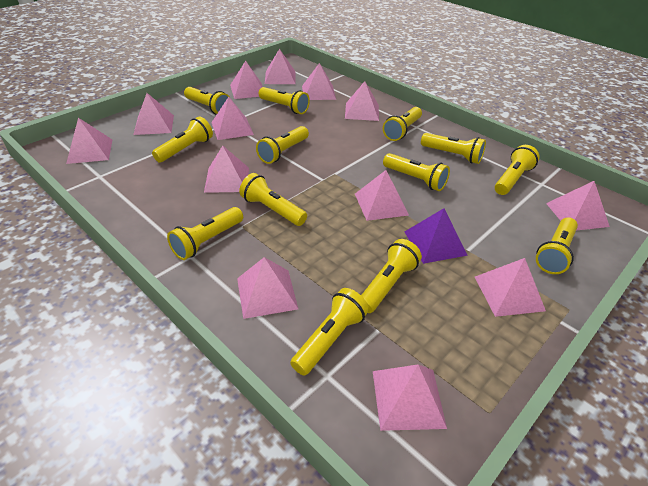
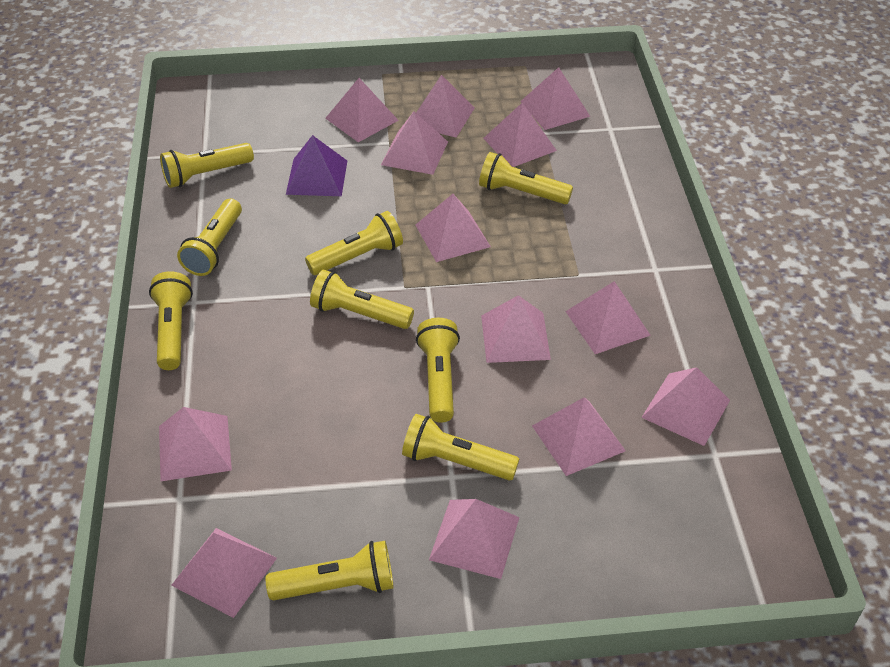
yellow flashlight: [152,116,213,163] [167,207,243,260] [184,87,229,115] [239,173,307,226] [256,126,309,164] [259,87,310,114] [290,288,369,376] [361,239,422,313] [383,107,422,141] [383,153,450,191] [421,133,486,164] [495,145,540,195] [536,217,578,274] = 13 -> [149,271,193,370] [160,143,254,188] [177,198,242,276] [266,541,394,601] [305,211,403,275] [310,270,414,329] [402,414,519,480] [416,318,460,423] [479,152,573,204] = 9

